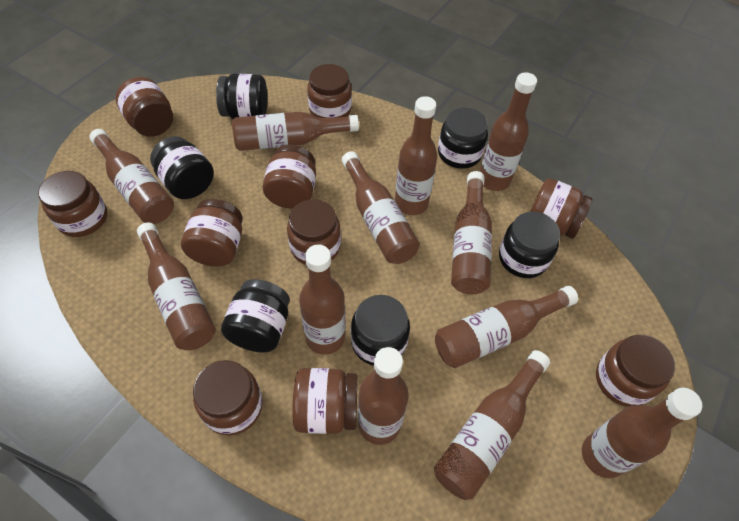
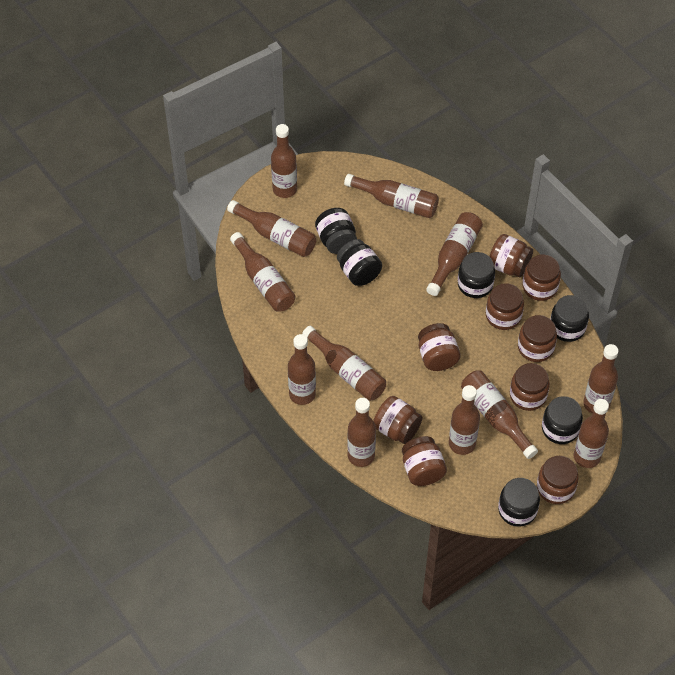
brown jar: [38,171,107,237] [116,77,173,137] [181,199,243,267] [193,360,263,435] [263,144,316,209] [287,199,341,265] [292,368,358,434] [307,64,352,118] [530,178,593,239] [596,335,675,407] = 10 -> [373,396,422,444] [402,436,447,486] [418,323,460,371] [486,283,524,330] [489,234,533,277] [510,363,550,411] [518,315,557,362] [522,255,561,301] [537,456,579,504] = 9

